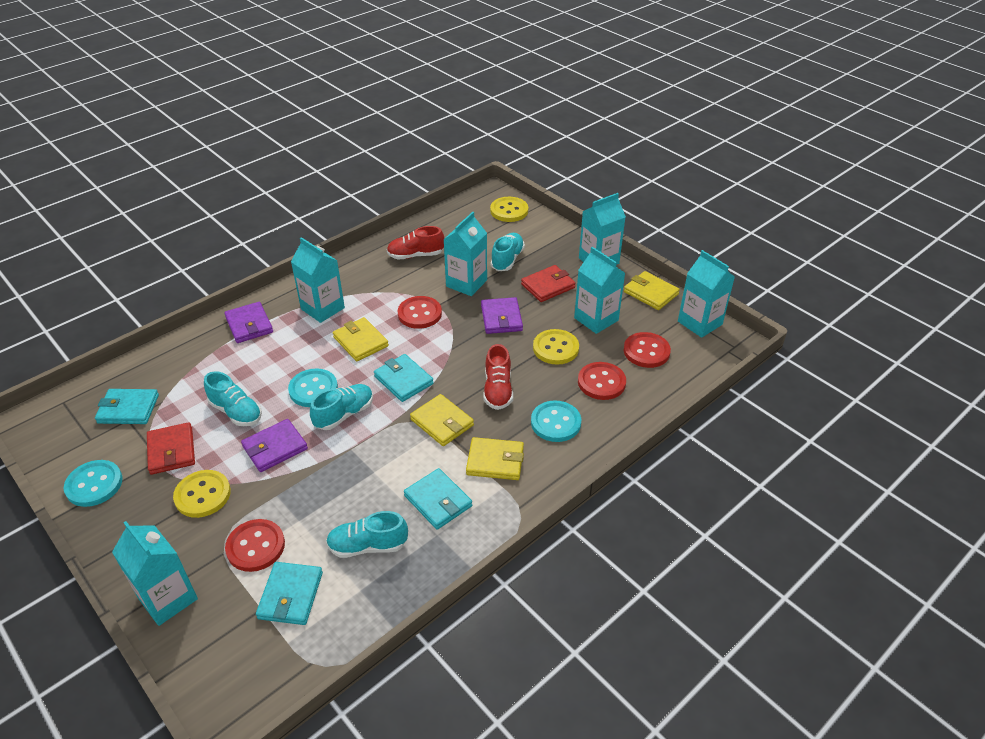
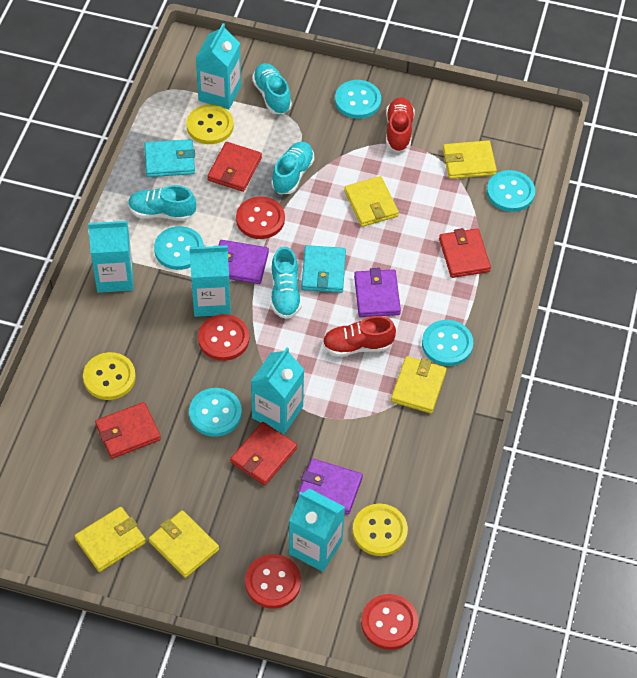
red wallet: [147,422,195,475] [521,265,576,302] = 2 -> [95,402,161,459] [207,142,262,192] [230,422,297,485] [439,228,491,278] = 4
turquoise button: [64,460,123,507] [288,369,338,407] [531,400,581,442] = 3 -> [154,226,204,270] [189,388,242,437] [335,80,381,119] [422,320,473,366] [487,170,535,212] = 5
turquoise carton: [112,521,198,626] [291,237,345,323] [443,212,487,296] [574,247,625,334] [579,193,626,264] [678,250,735,338] = 6 -> [88,219,133,293] [189,243,231,317] [196,23,241,109] [251,348,304,434] [289,489,345,572] = 5
turquoise wallet: [95,389,159,424] [256,562,323,625] [374,354,434,402] [404,468,472,530] = 4 -> [145,139,195,177] [301,245,346,293] = 2
yellow wallet: [333,317,389,361] [410,394,474,446] [466,437,524,480] [624,271,680,310] = 4 -> [75,507,146,572] [149,510,219,578] [344,176,399,227] [391,356,447,413] [443,140,497,179] = 5

